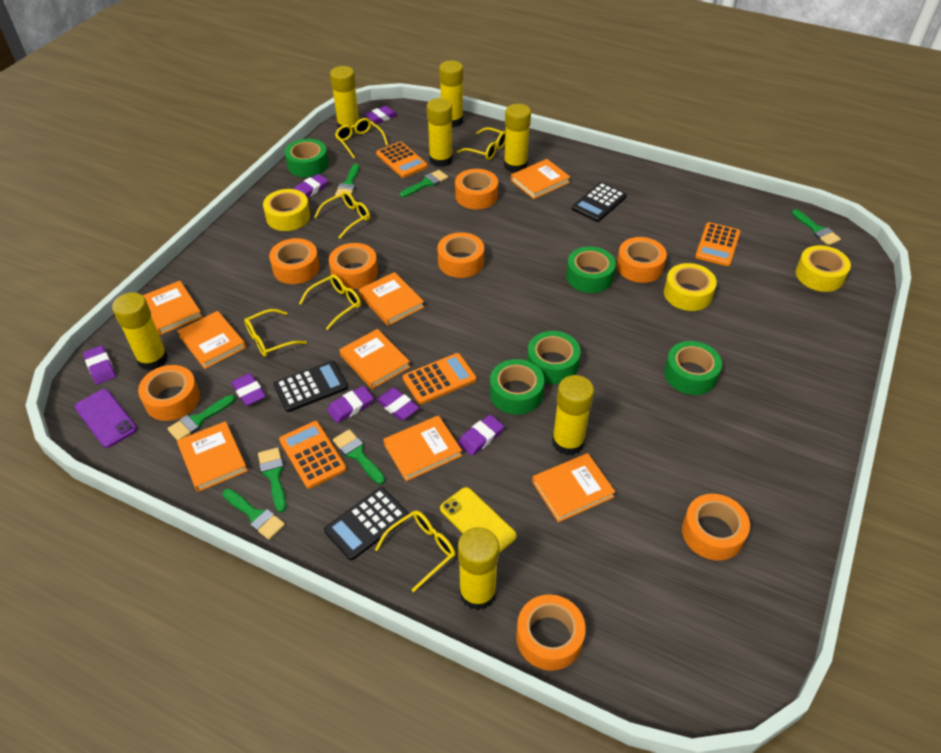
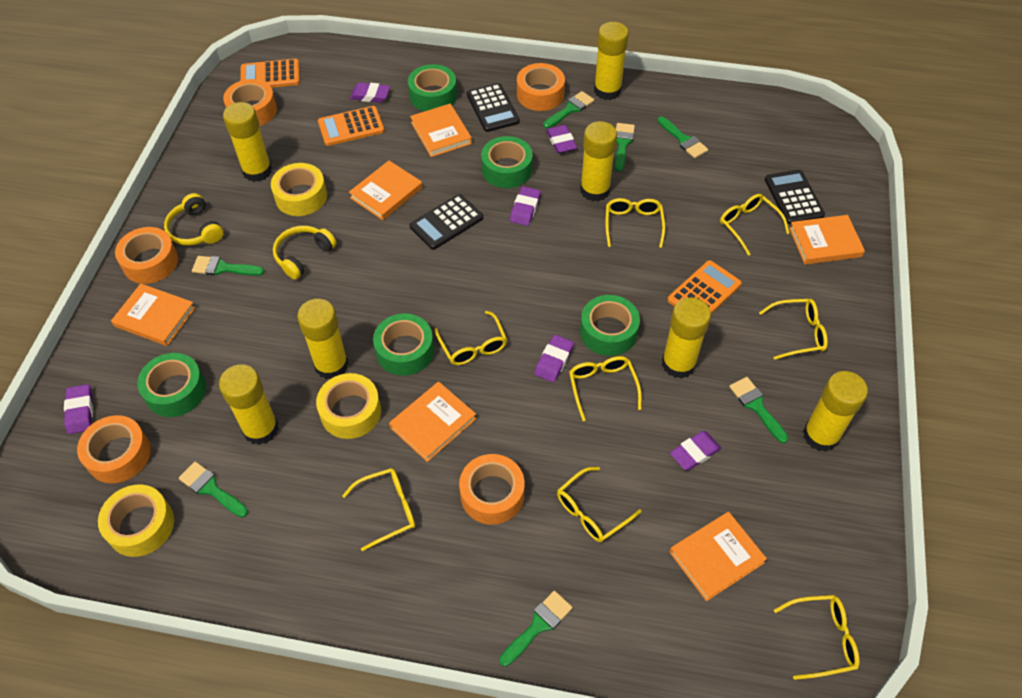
orange book: [142,281,202,335] [177,311,246,369] [177,421,248,492] [339,329,410,389] [359,272,424,326] [383,415,462,481] [511,159,570,199] [532,453,615,522] = 8 -> [111,283,196,346] [349,161,423,220] [389,381,476,462] [410,104,472,157] [670,512,767,601] [789,215,865,264] = 6
orange calculator: [279,421,346,489] [376,141,428,178] [403,353,476,404] [695,222,740,266] = 4 -> [240,59,300,88] [318,106,385,146] [667,260,742,314] = 3
orange tape: [138,365,200,421] [269,238,320,284] [329,243,378,289] [437,232,484,278] [455,169,498,209] [516,594,586,671] [617,237,667,283] [682,494,750,561] = 8 -> [77,415,151,484] [115,227,178,284] [223,79,277,126] [459,454,525,525] [517,63,565,111] = 5
purple eraser: [83,345,116,384] [231,373,266,406] [294,174,328,197] [327,386,374,423] [364,106,398,124] [376,388,419,420] [458,415,504,456] = 7 -> [64,384,93,434] [350,82,390,103] [510,186,541,226] [534,335,574,382] [546,125,577,153] [670,431,721,470] = 6
purple phone: [75,389,137,448] = 1 -> none = 0
yellow glasses: [244,309,307,357] [299,274,361,330] [314,191,370,239] [335,118,388,159] [375,510,455,592] [457,127,506,160] = 6 -> [342,468,415,551] [435,311,507,365] [557,467,641,542] [569,356,642,421] [605,198,665,248] [720,194,789,256] [759,299,828,360] [774,595,860,680] = 8
yellow headphones: none = 0 -> [164,193,224,246] [273,226,337,280] = 2
yellow phone: [440,487,517,553] = 1 -> none = 0

